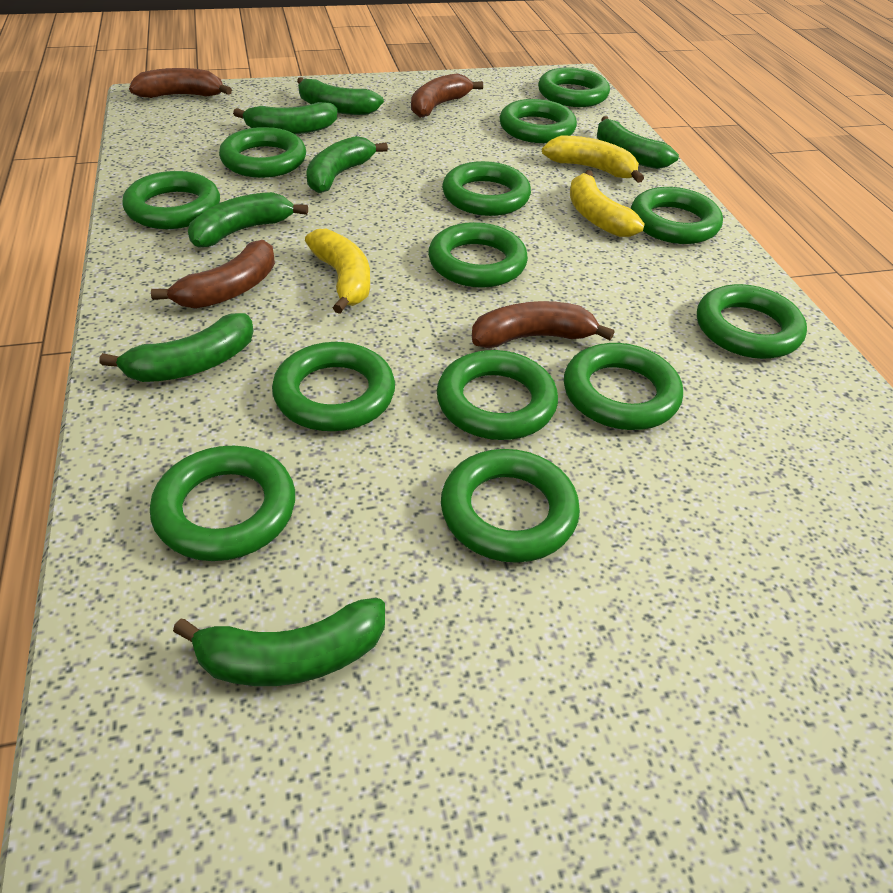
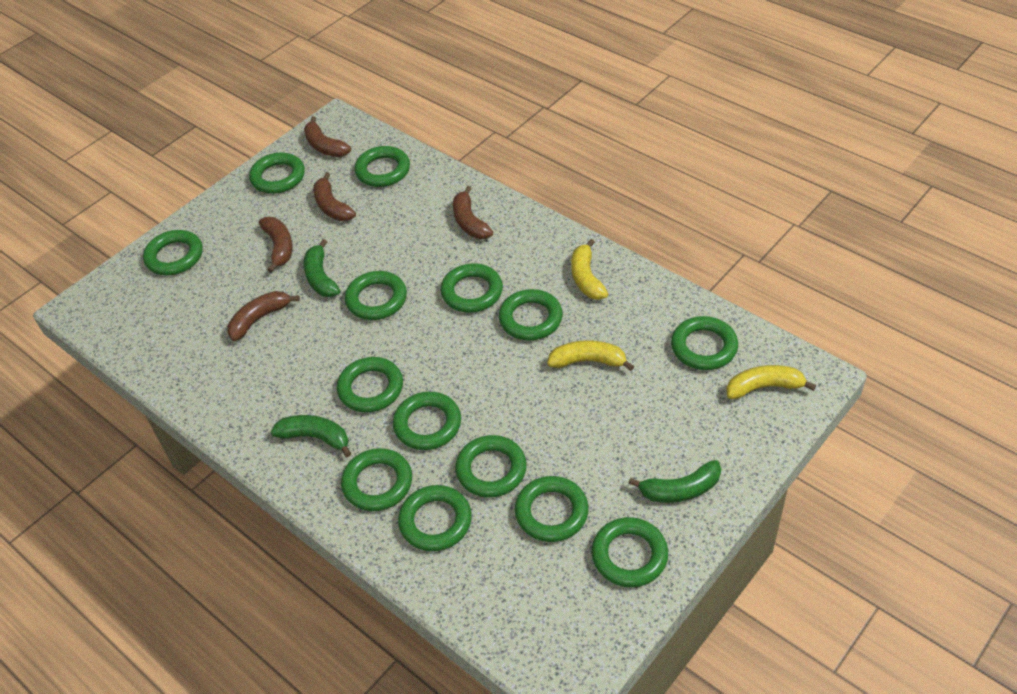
brown banana: [129,68,232,98] [151,240,275,309] [411,73,483,118] [472,301,614,348] = 4 -> [227,291,300,341] [259,217,293,273] [304,116,351,157] [313,172,356,221] [453,186,493,239] = 5
green banana: [100,313,254,382] [173,598,385,686] [188,192,308,248] [233,102,337,134] [297,77,384,115] [306,136,388,193] [597,116,679,169] = 7 -> [271,415,352,457] [303,239,340,297] [628,460,721,503] = 3
green ring: [122,171,220,229] [150,446,295,561] [219,127,306,178] [272,342,395,431] [428,222,528,288] [437,350,558,440] [441,449,580,563] [442,161,531,216] [499,99,577,143] [538,68,610,107] [564,343,683,430] [631,187,723,244] [697,284,807,359] = 13 -> [143,230,203,275] [249,153,305,194] [337,357,403,413] [341,448,412,511] [345,271,407,320] [354,146,410,187] [393,392,461,450] [398,485,472,551] [441,264,503,313] [455,435,527,498] [499,289,563,341] [515,476,589,542] [591,517,668,587] [671,316,738,370] = 14

